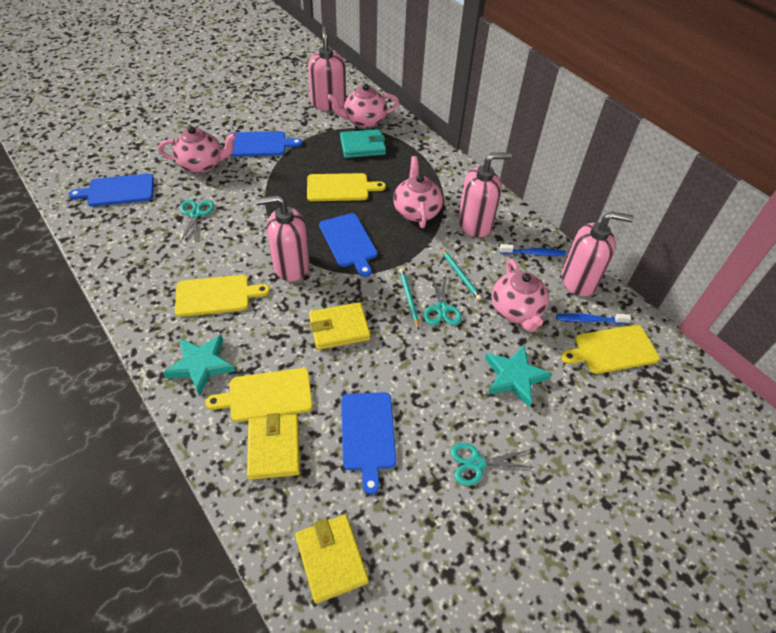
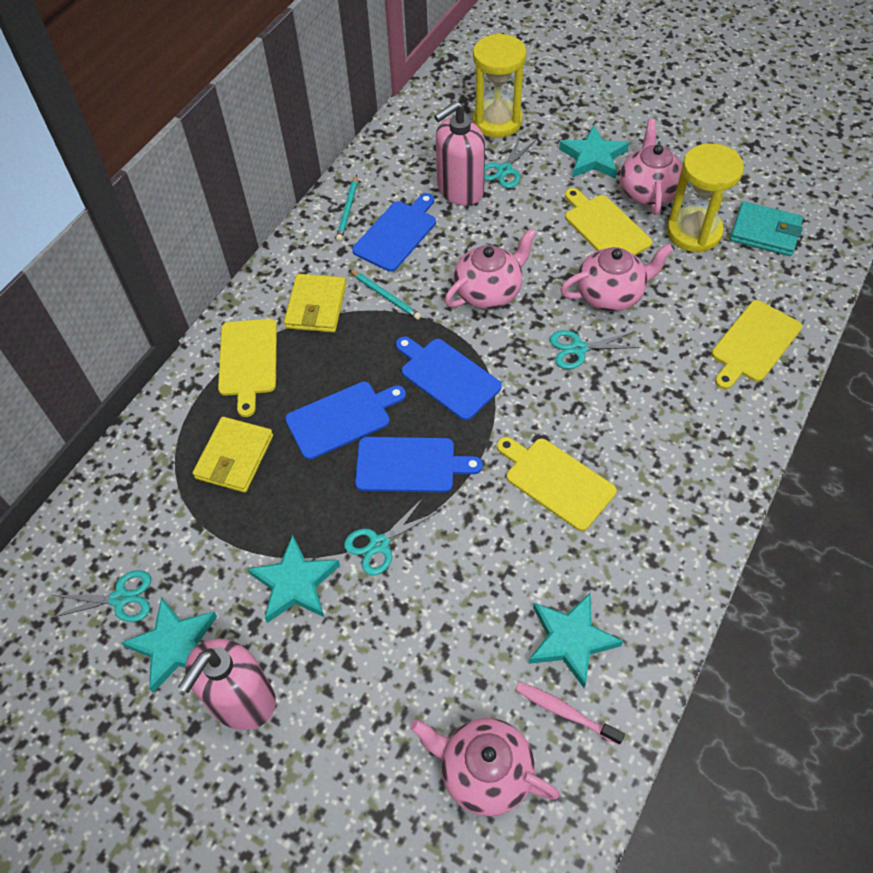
blue toothbrush: [499,244,566,256] [556,314,631,324] = 2 -> none = 0
pink soap dispenser: [256,195,310,281] [308,26,346,111] [458,153,512,238] [562,212,634,297] = 4 -> [178,639,276,730] [434,101,485,206] = 2
pink toothbrush: none = 0 -> [516,682,625,745] = 1
turquoise scissors: [180,200,214,244] [424,274,462,325] [451,443,534,486] = 3 -> [51,570,151,622] [344,497,438,575] [484,136,536,188] [550,330,639,369] = 4
turquoise star: [163,334,235,396] [485,345,552,408] = 2 -> [121,597,217,693] [248,535,340,623] [528,593,623,688] [559,126,629,179] = 4
yellow hourglass: none = 0 -> [472,33,527,138] [667,143,744,253] = 2
yellow wallet: [247,413,300,480] [295,515,369,604] [309,302,371,350] = 3 -> [193,417,273,493] [284,274,346,332] = 2

